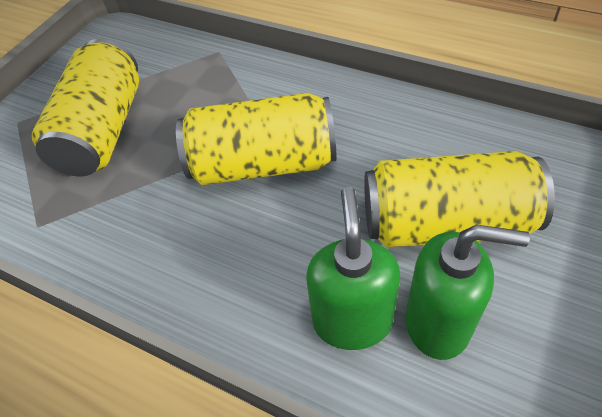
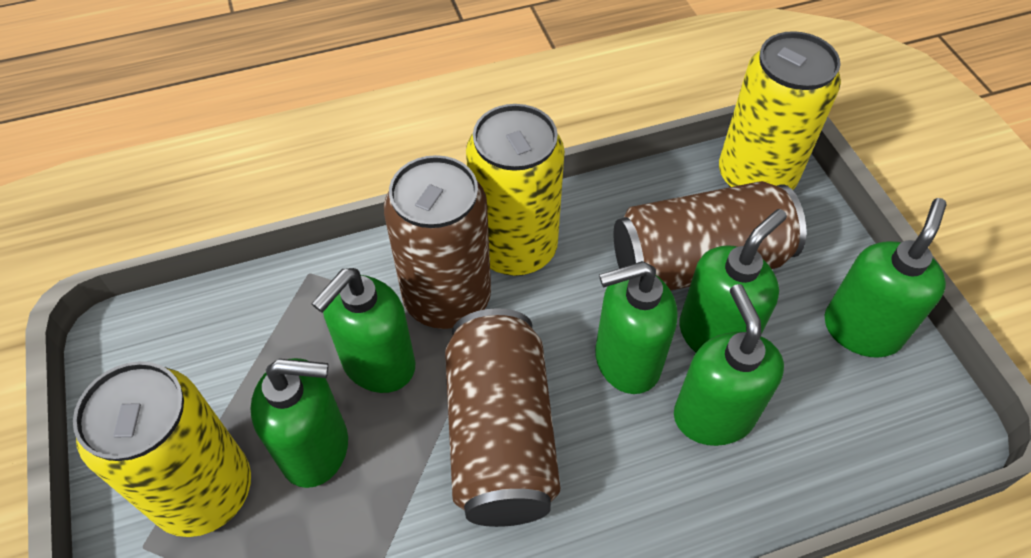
brown can: none = 0 -> [384,155,491,329] [445,308,560,527] [613,181,806,290] = 3
green soap dispenser: [306,187,400,350] [406,224,530,360] = 2 -> [250,358,348,488] [312,268,415,393] [595,261,677,394] [674,284,784,446] [679,209,787,352] [824,198,947,358] = 6

